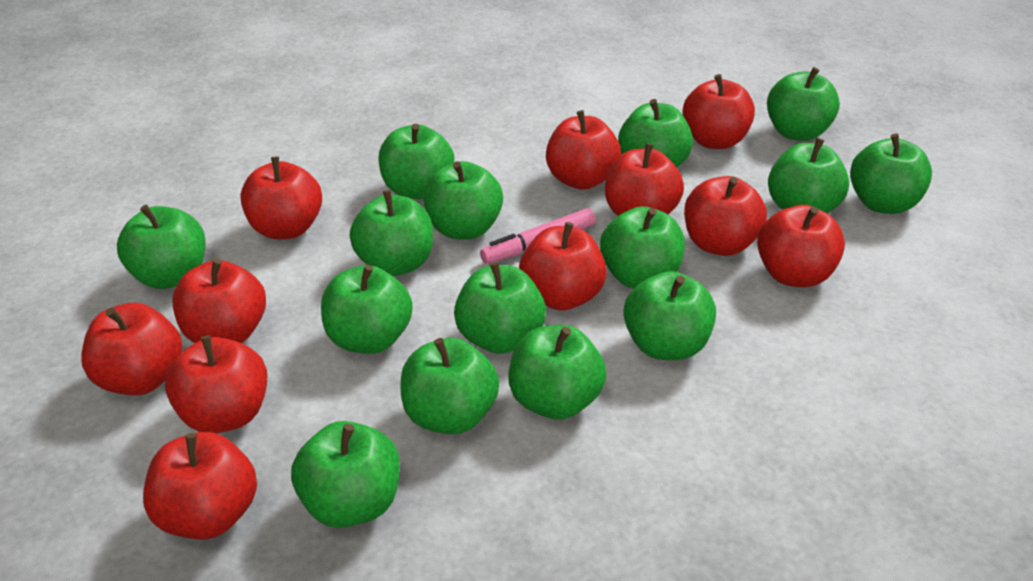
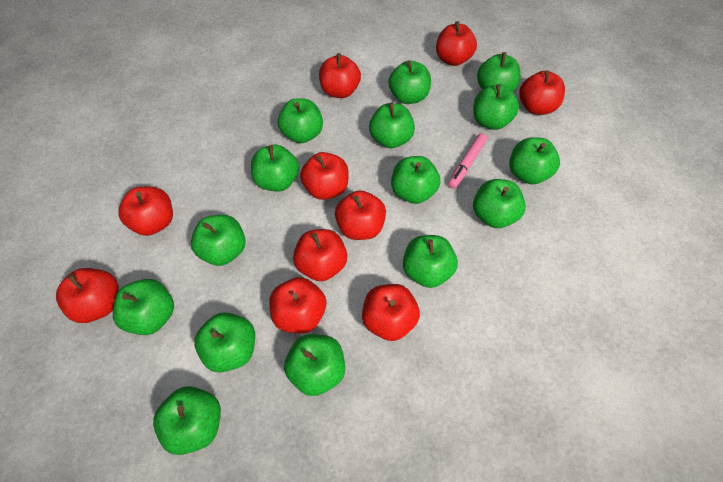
red apple: [81,303,183,395] [143,432,257,540] [165,335,268,433] [173,259,266,343] [241,156,322,239] [519,222,607,311] [546,110,621,190] [605,143,684,216] [682,74,755,149] [684,176,767,256] [757,205,845,287] = 11 -> [56,268,119,323] [118,187,173,236] [269,277,326,333] [293,229,347,281] [300,152,349,200] [319,53,361,98] [335,190,386,240] [362,284,420,341] [436,21,477,66] [519,70,565,115] = 10

